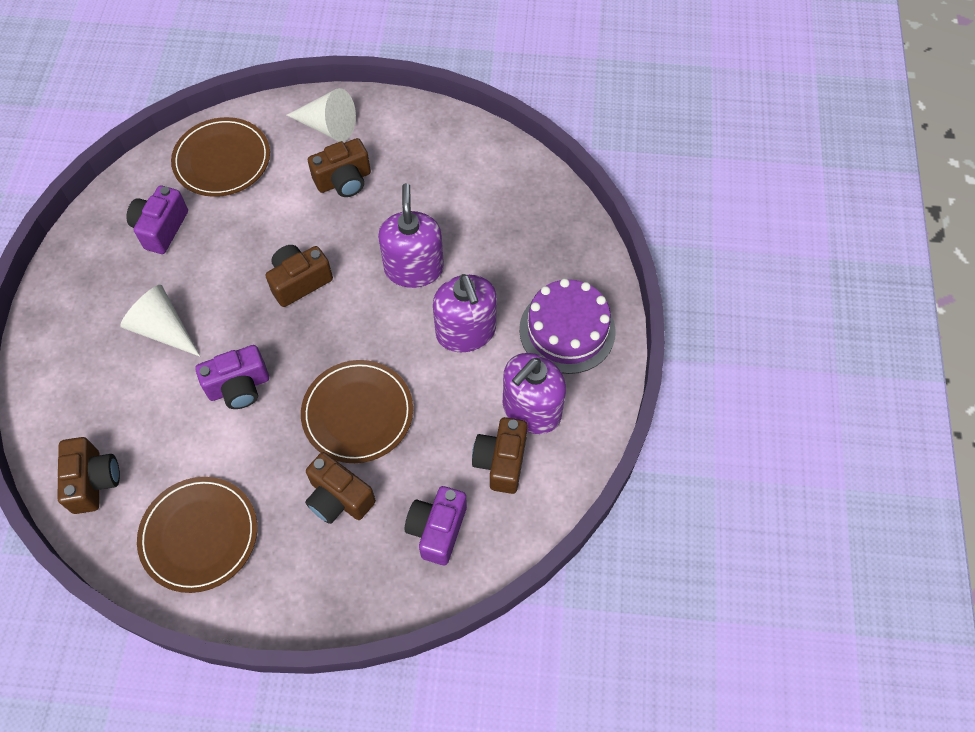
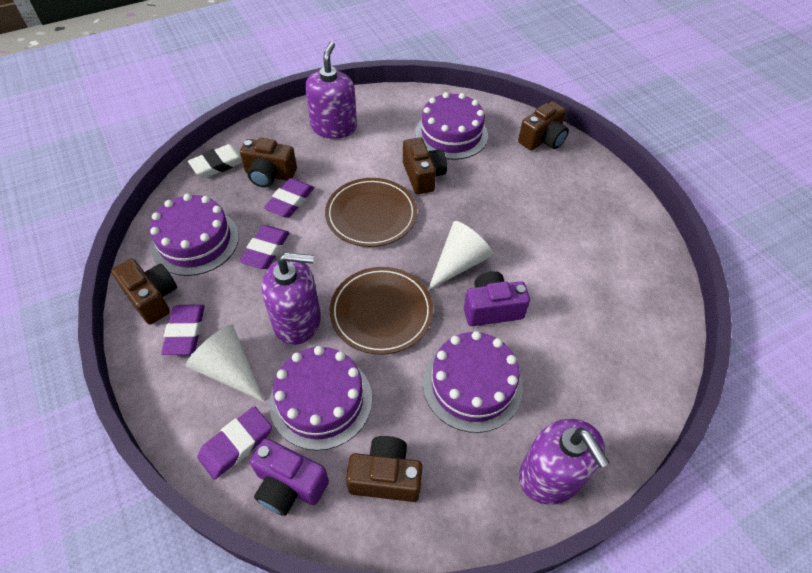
brown plate: [137,477,257,593] [171,117,270,197] [301,360,413,463] = 3 -> [325,178,417,247] [330,267,433,355] = 2
purple cake: [519,279,616,374] = 1 -> [149,194,239,276] [270,346,372,451] [415,92,488,160] [423,331,523,433] = 4
purple camera: [126,185,188,254] [195,345,269,409] [405,486,467,565] = 3 -> [250,438,329,516] [464,271,530,326] = 2
purple eraser: none = 0 -> [161,305,205,355] [197,406,272,479] [239,225,290,269] [264,178,314,218] = 4
white eraser: none = 0 -> [188,144,242,178] = 1

